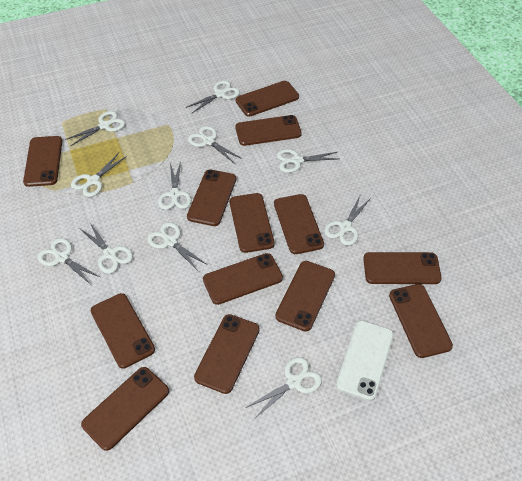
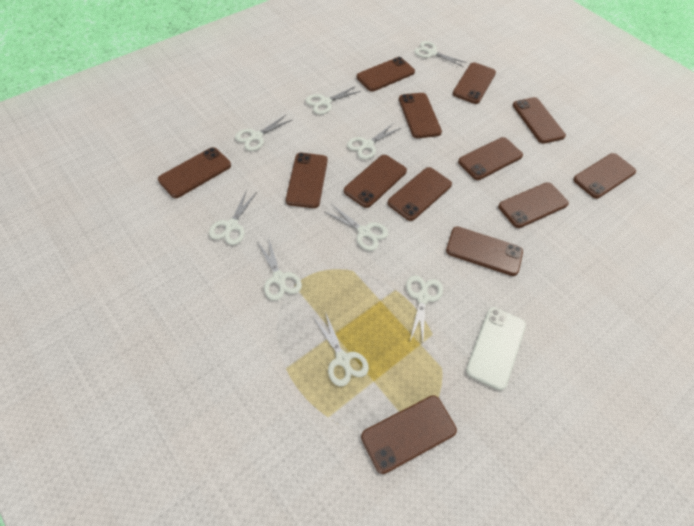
white scissors: [38,238,100,285] [65,111,125,146] [71,153,127,197] [79,223,133,274] [147,222,206,271] [158,161,192,210] [185,80,240,114] [188,126,242,164] [247,357,322,419] [277,149,338,173] [324,194,371,246] = 11 -> [209,189,257,245] [235,115,293,151] [257,237,302,300] [306,86,361,114] [313,312,369,386] [323,204,388,251] [347,123,401,160] [406,275,443,343] [414,41,467,67] = 9

